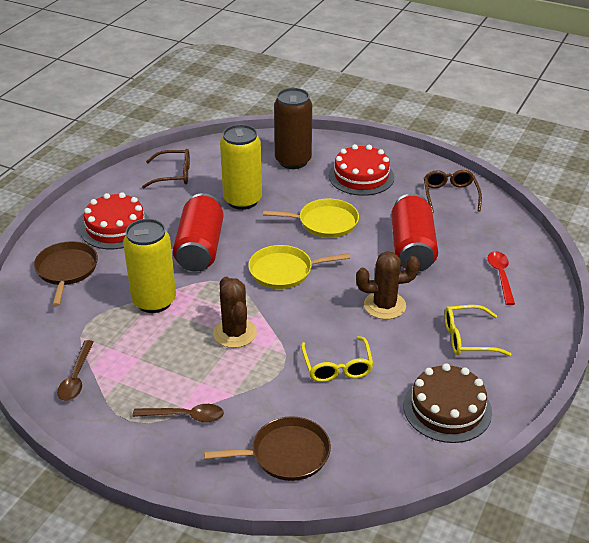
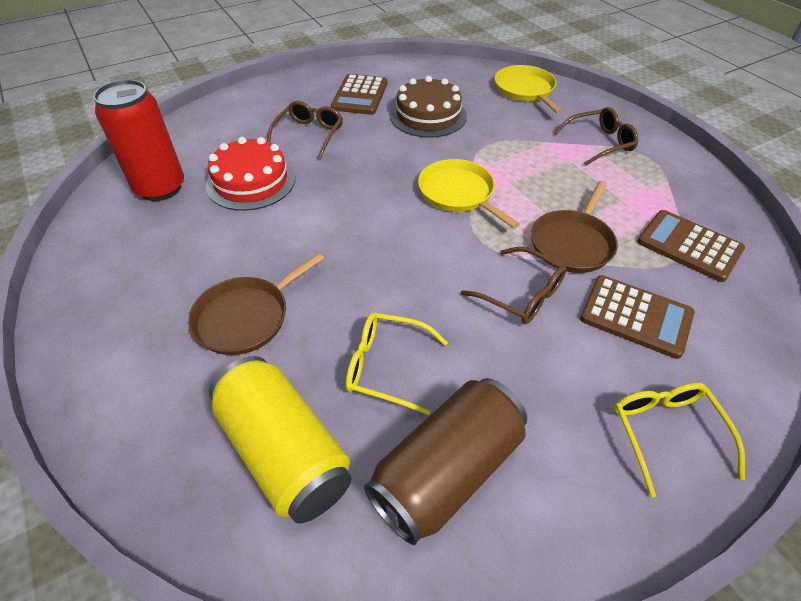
brown cactus: [213,277,257,348] [356,251,420,319] = 2 -> none = 0
brown calculator: none = 0 -> [331,74,388,115] [580,275,695,359] [637,210,745,282] = 3
brown glasses: [142,149,190,189] [424,170,482,213] = 2 -> [267,101,343,159] [461,247,567,324] [554,107,638,166] = 3
brown spoon: [57,340,94,401] [133,404,224,423] = 2 -> none = 0
red cake: [80,192,150,249] [329,144,394,196] = 2 -> [206,137,296,211] = 1
red can: [173,193,224,272] [391,193,438,271] = 2 -> [93,79,184,201] = 1
red spoon: [488,251,515,305] = 1 -> none = 0
yellow can: [123,219,176,313] [220,124,262,210] = 2 -> [209,356,351,523] = 1

